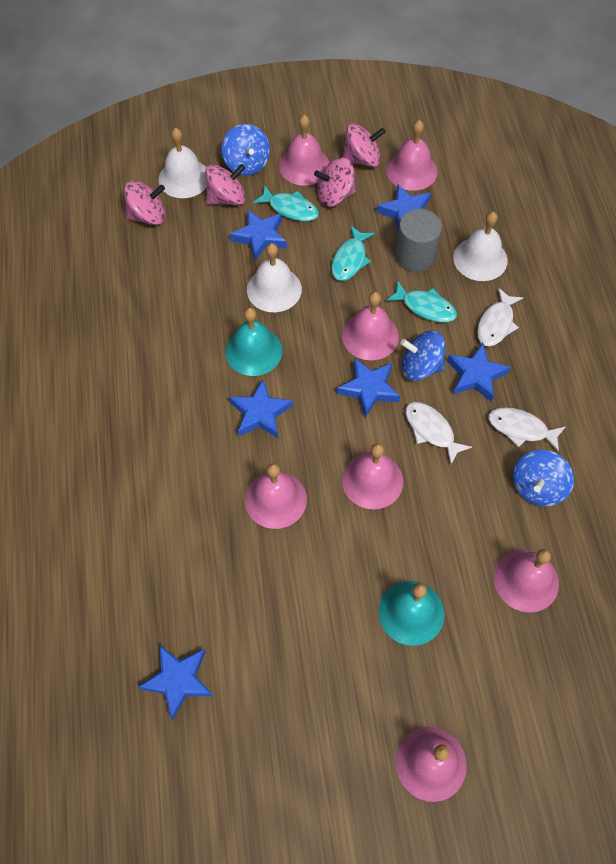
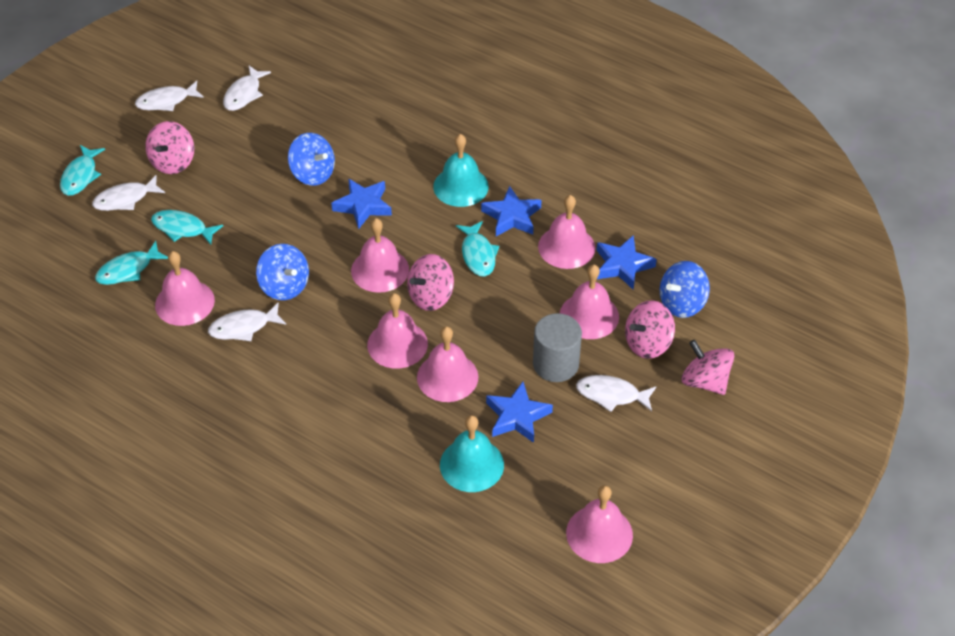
blue star: [139,645,213,720] [229,379,293,438] [230,209,287,261] [337,358,400,418] [377,184,431,234] [447,343,511,402] = 6 -> [331,178,392,229] [481,186,542,236] [486,382,553,443] [597,235,657,290] = 4
turquoise fish: [253,185,319,221] [331,226,375,281] [386,281,457,322] = 3 -> [60,145,105,196] [95,241,168,285] [151,210,223,245] [456,221,499,277] = 4
white bell: [159,128,207,198] [247,243,302,312] [453,212,508,281] = 3 -> none = 0
white fish: [405,402,472,464] [477,288,523,347] [488,407,565,452] = 3 -> [92,175,165,211] [135,81,204,111] [208,302,286,341] [223,66,271,111] [576,375,656,412] = 5

